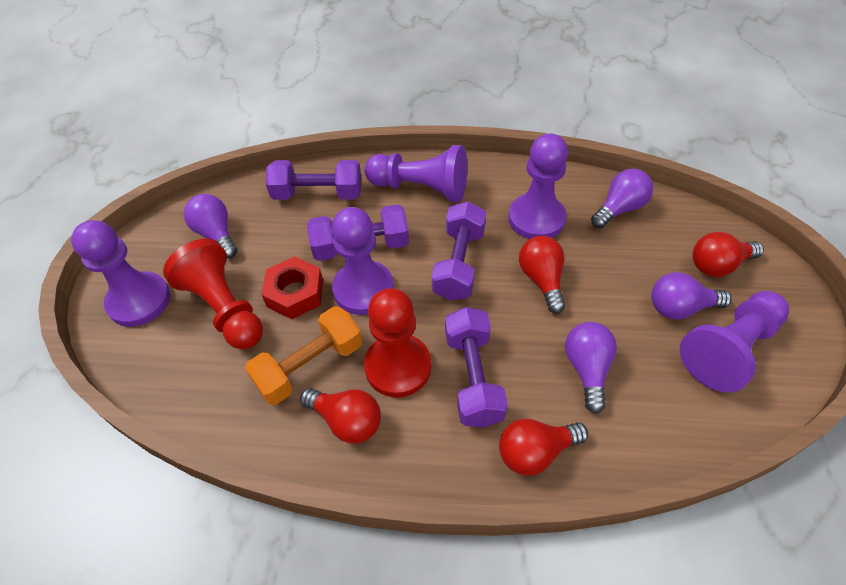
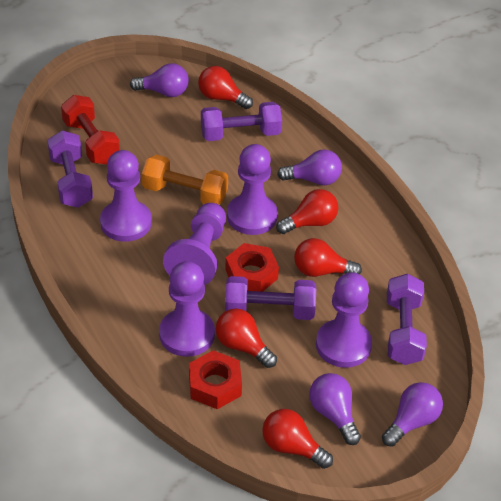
red dumbbell: none = 0 -> [61,95,120,164] = 1
red light bulb: [300,388,381,444] [499,419,588,476] [519,236,566,313] [693,232,764,277] = 4 -> [198,66,253,109] [216,308,277,368] [262,409,333,469] [276,189,338,234] [294,238,362,277] = 5
red nut: [261,256,323,319] = 1 -> [189,350,242,409] [225,243,279,292] = 2
red pawn: [163,239,263,350] [364,288,431,397] = 2 -> none = 0

